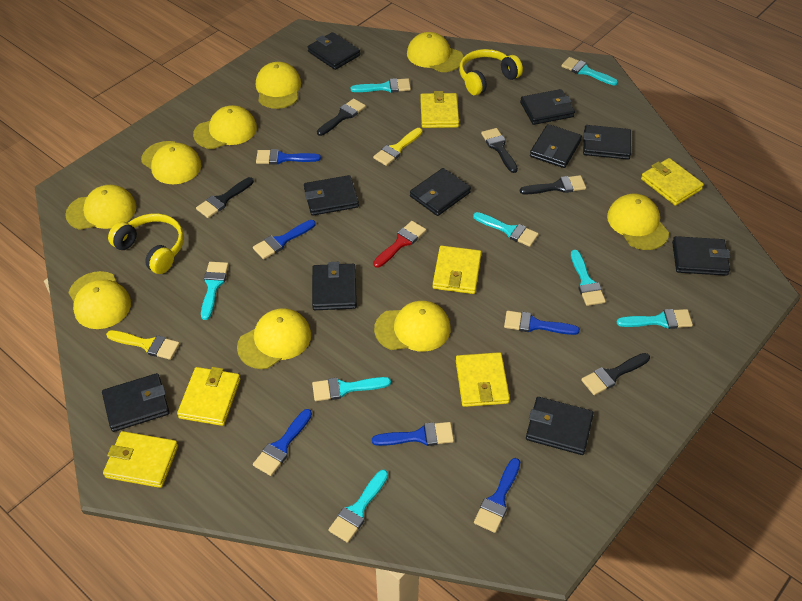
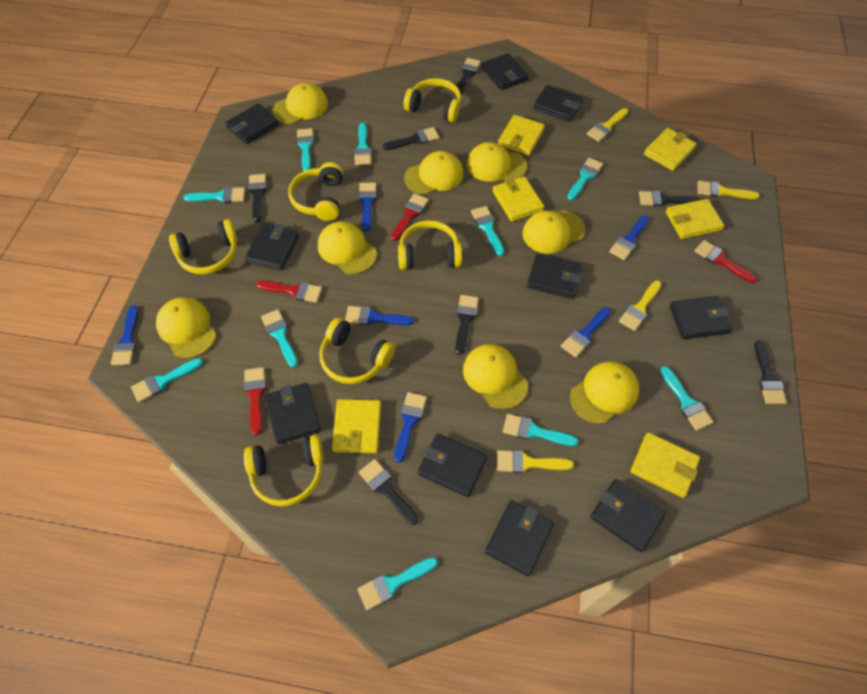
black brush: [196,177,254,218] [317,98,366,136] [481,128,518,173] [520,175,586,195] [581,353,650,395] = 5 -> [248,174,267,222] [359,459,418,525] [383,127,439,150] [455,295,479,355] [457,58,481,94] [639,191,701,207] [754,340,787,404] = 7
red brush: [373,221,426,268] = 1 -> [244,367,266,435] [256,280,322,303] [391,193,429,241] [695,240,757,283] = 4
turquoise brush: [201,262,229,320] [312,377,391,401] [328,470,388,543] [351,78,411,93] [473,212,539,247] [561,57,618,86] [571,250,606,306] [617,309,693,329] = 8 -> [131,358,203,402] [183,187,245,203] [261,309,298,368] [297,128,314,171] [354,123,371,165] [357,557,438,610] [471,206,504,256] [503,414,579,446] [567,158,603,200] [660,366,713,431] = 10
yellow brush: [106,330,180,360] [373,128,422,166] = 2 -> [497,450,574,473] [587,108,628,142] [619,281,662,331] [697,181,760,199] = 4
yellow cap: [65,185,136,230] [68,271,131,329] [141,141,201,184] [193,105,257,149] [237,309,311,369] [256,62,301,109] [374,301,450,352] [407,32,464,72] [607,194,669,250] = 9 -> [156,297,216,358] [272,83,328,124] [318,221,377,274] [404,151,464,195] [463,344,528,409] [467,142,527,182] [522,210,585,254] [570,362,640,424] = 8
yellow headphones: [108,214,184,274] [459,49,523,95] = 2 -> [169,219,238,275] [244,435,324,507] [288,162,343,221] [319,318,395,384] [398,220,462,270] [404,78,461,122] = 6

